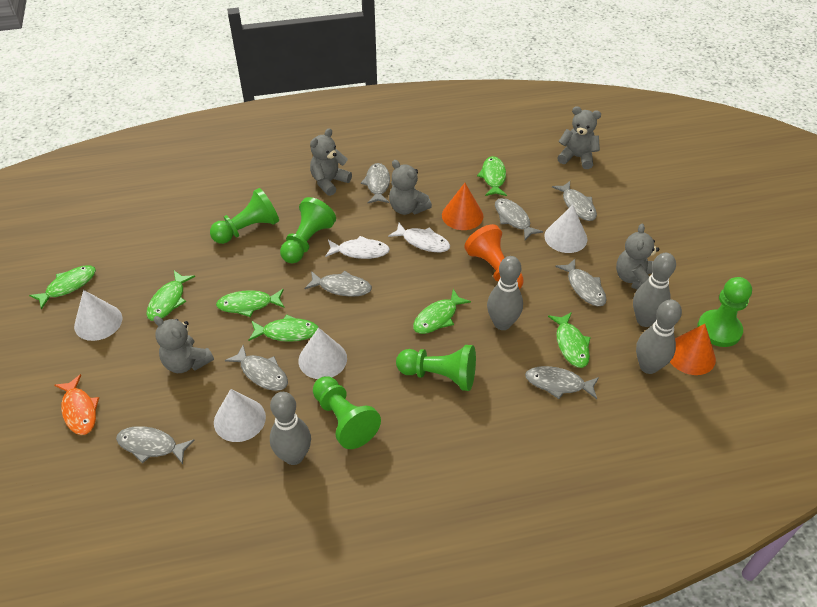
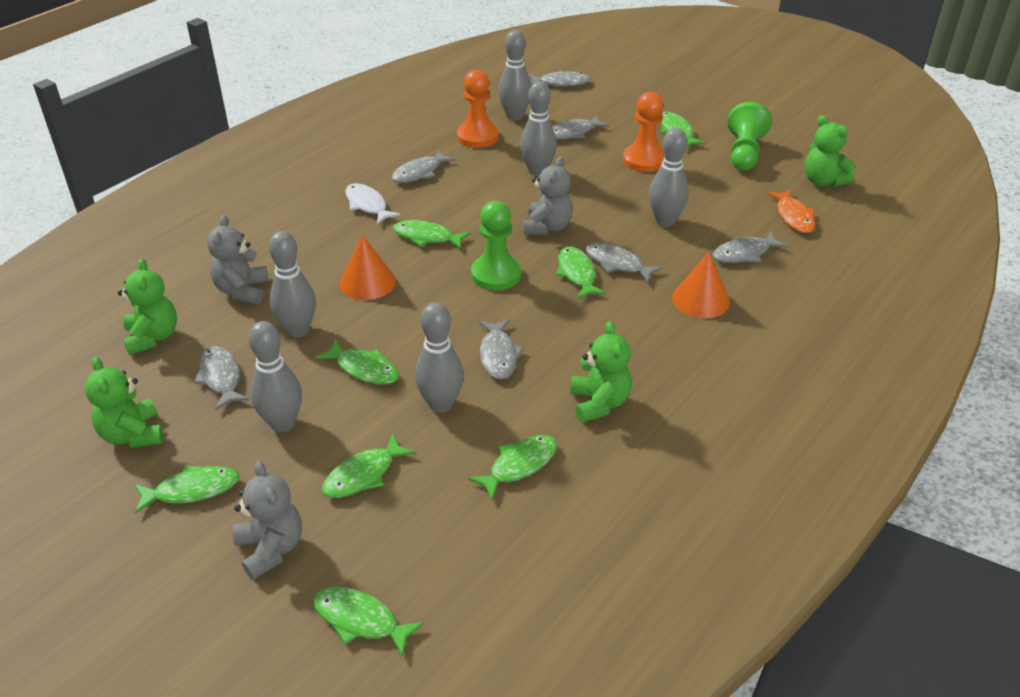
green fish: [29,265,96,310] [146,271,195,321] [216,289,284,317] [248,314,319,342] [413,289,471,334] [477,156,507,196] [548,312,591,368] = 7 -> [134,465,239,514] [313,587,424,657] [315,340,399,385] [322,434,416,498] [393,220,471,249] [468,435,557,500] [556,246,606,299] [660,112,706,147] = 8
green pawn: [210,188,279,244] [280,197,336,263] [313,376,381,449] [396,345,476,391] [697,277,752,347] = 5 -> [471,201,521,291] [728,102,772,171] = 2
green teddy bear: none = 0 -> [85,357,164,448] [118,258,177,355] [570,321,632,423] [805,115,855,187] = 4
grey bowling pin: [270,392,311,465] [487,256,523,330] [633,253,676,327] [636,299,682,374] = 4 -> [248,321,302,432] [269,231,316,337] [415,302,464,413] [498,30,532,120] [520,81,557,176] [649,128,689,227] = 6
grey fish: [116,426,195,464] [225,345,288,391] [305,271,372,297] [361,163,390,203] [495,198,543,240] [525,366,599,399] [552,181,597,221] [555,259,607,306] = 8 -> [194,346,249,411] [392,150,456,183] [479,319,524,379] [528,71,591,86] [552,115,609,139] [585,243,663,283] [713,232,788,263] = 7
grey teddy bear: [154,316,214,373] [310,128,352,196] [389,160,432,215] [557,106,601,169] [616,224,659,290] = 5 -> [207,215,269,304] [233,461,302,580] [523,156,573,235] = 3
orange pawn: [464,224,524,290] = 1 -> [457,70,499,148] [623,92,664,172] = 2
white cone: [74,290,123,341] [214,389,266,442] [299,328,347,379] [544,205,587,253] = 4 -> none = 0
white fish: [325,236,390,259] [388,223,450,252] = 2 -> [345,183,401,225] = 1

